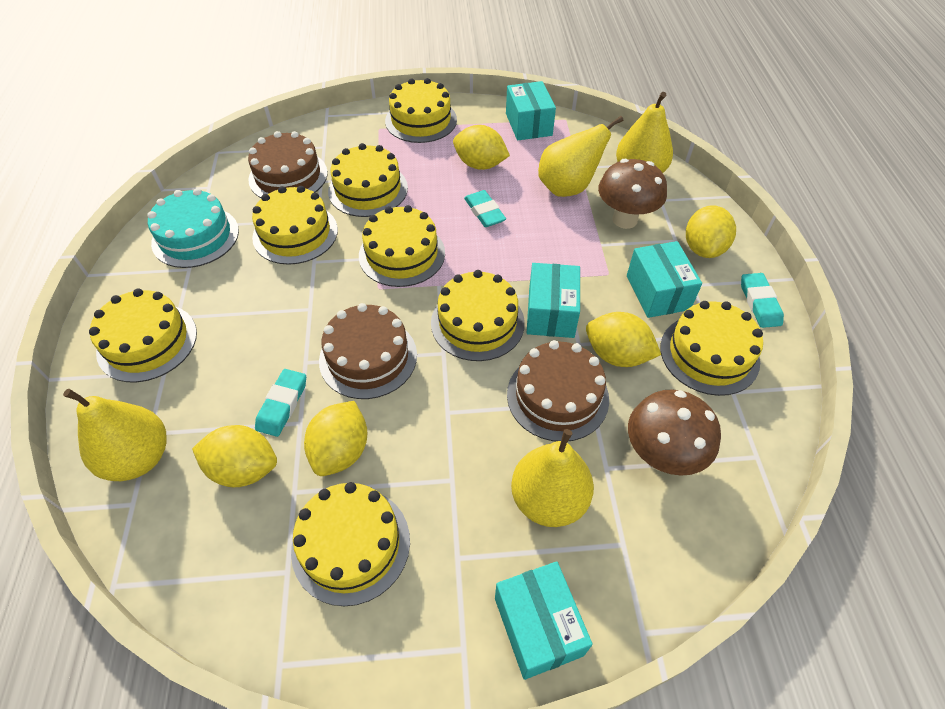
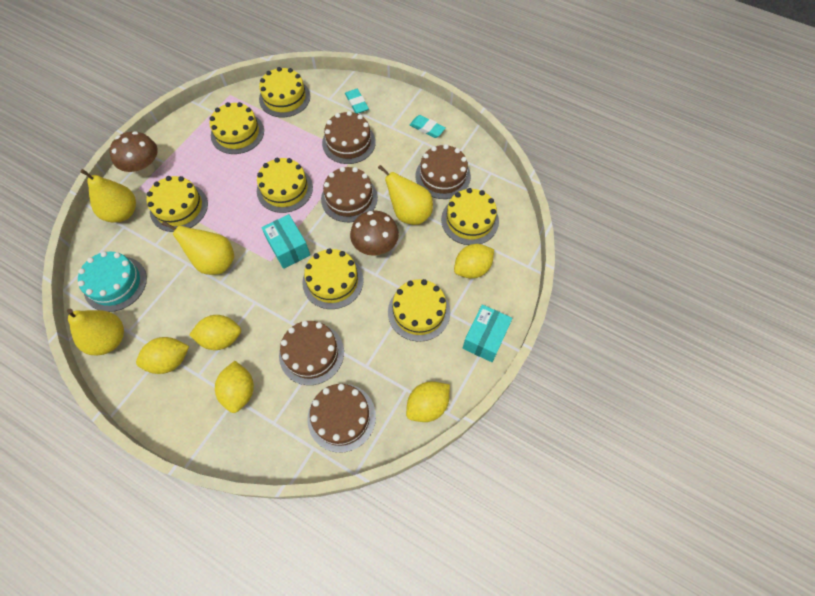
brown cake: [248,131,328,198] [319,303,417,399] [507,340,609,441] = 3 -> [279,321,344,385] [308,384,376,453] [321,167,378,222] [322,111,376,164] [416,144,471,199] = 5
turquoise box: [495,561,593,680] [506,81,556,140] [527,263,580,338] [627,241,702,318] = 4 -> [261,214,310,269] [463,304,513,362] = 2
turquoise eraser: [255,369,306,437] [464,190,506,227] [741,273,784,328] = 3 -> [345,89,369,114] [410,115,445,138] = 2
yellow cake: [89,289,197,382] [252,186,338,265] [291,482,410,606] [328,143,408,217] [359,205,445,287] [385,78,457,143] [431,270,525,361] [660,301,763,396] = 8 -> [147,176,208,232] [209,102,264,154] [257,158,313,213] [259,67,310,117] [302,248,364,309] [388,279,450,342] [441,188,499,245] = 7

